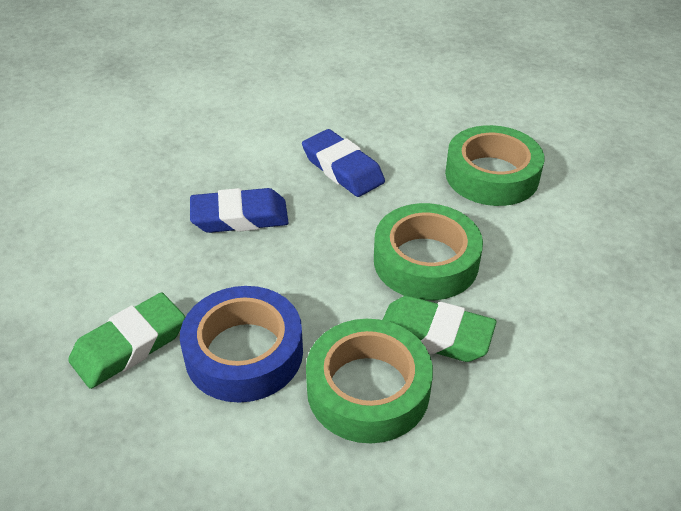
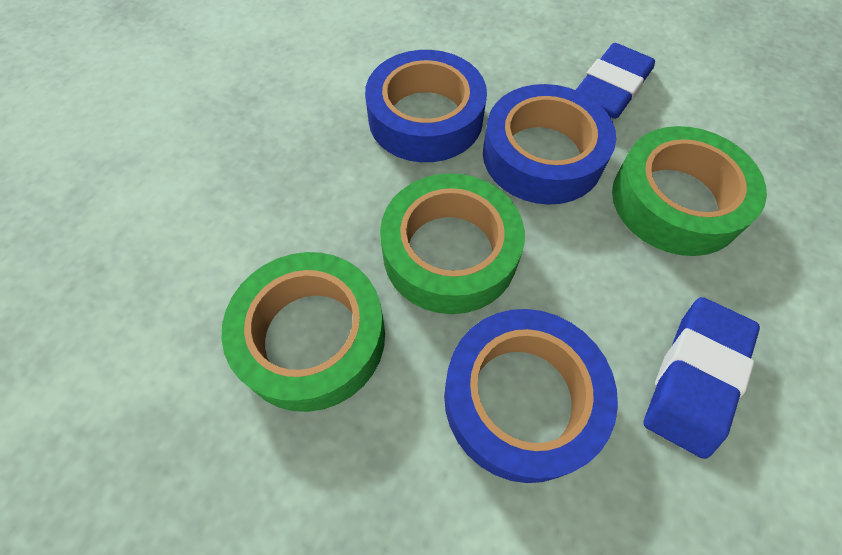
blue tape: [180,286,303,403] = 1 -> [365,50,487,162] [444,309,618,483] [483,84,616,205] = 3
green eraser: [68,293,185,389] [383,296,496,362] = 2 -> none = 0

